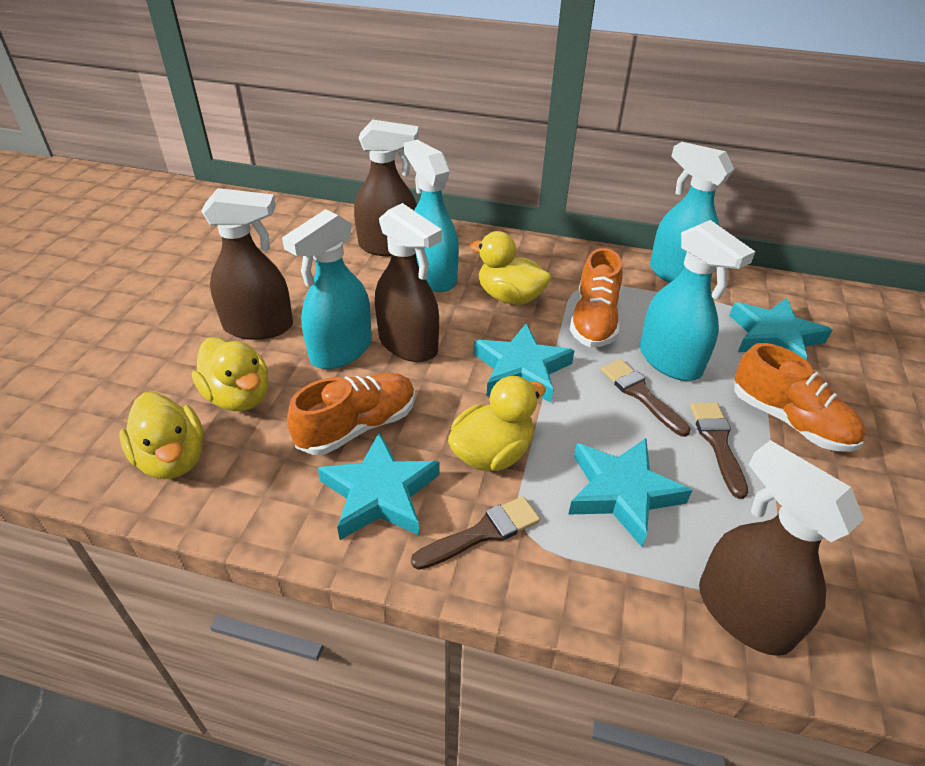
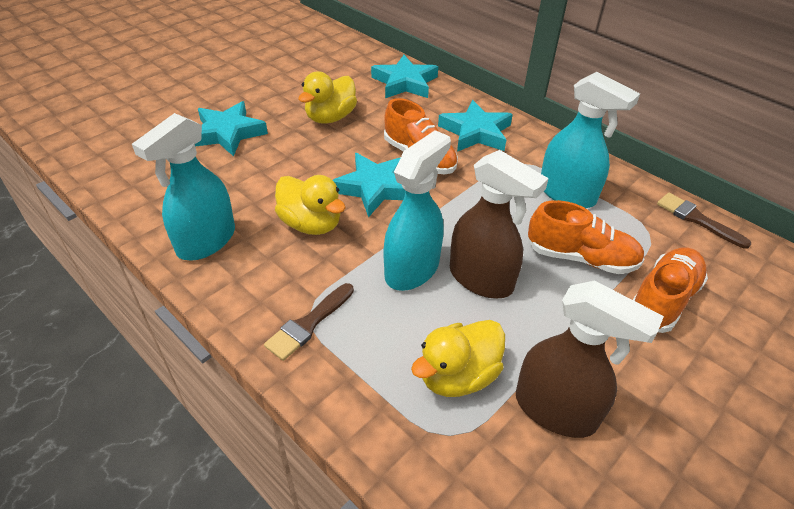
brown brush: [411,496,540,570] [601,359,691,437] [690,402,748,499] = 3 -> [264,283,354,361] [657,193,752,249] = 2
brown spray bottle: [201,188,293,340] [354,120,419,256] [375,203,442,362] [699,440,864,656] = 4 -> [450,150,549,299] [516,280,664,438] = 2
turquoise spray bottle: [282,209,372,369] [404,140,459,292] [640,220,756,381] [650,142,734,283] = 4 -> [132,113,235,260] [384,130,451,291] [541,72,640,208] = 3
yellow duck: [119,392,204,479] [192,337,268,411] [448,376,546,471] [469,231,551,305] = 4 -> [275,175,346,235] [298,71,357,123] [411,320,505,397] = 3

